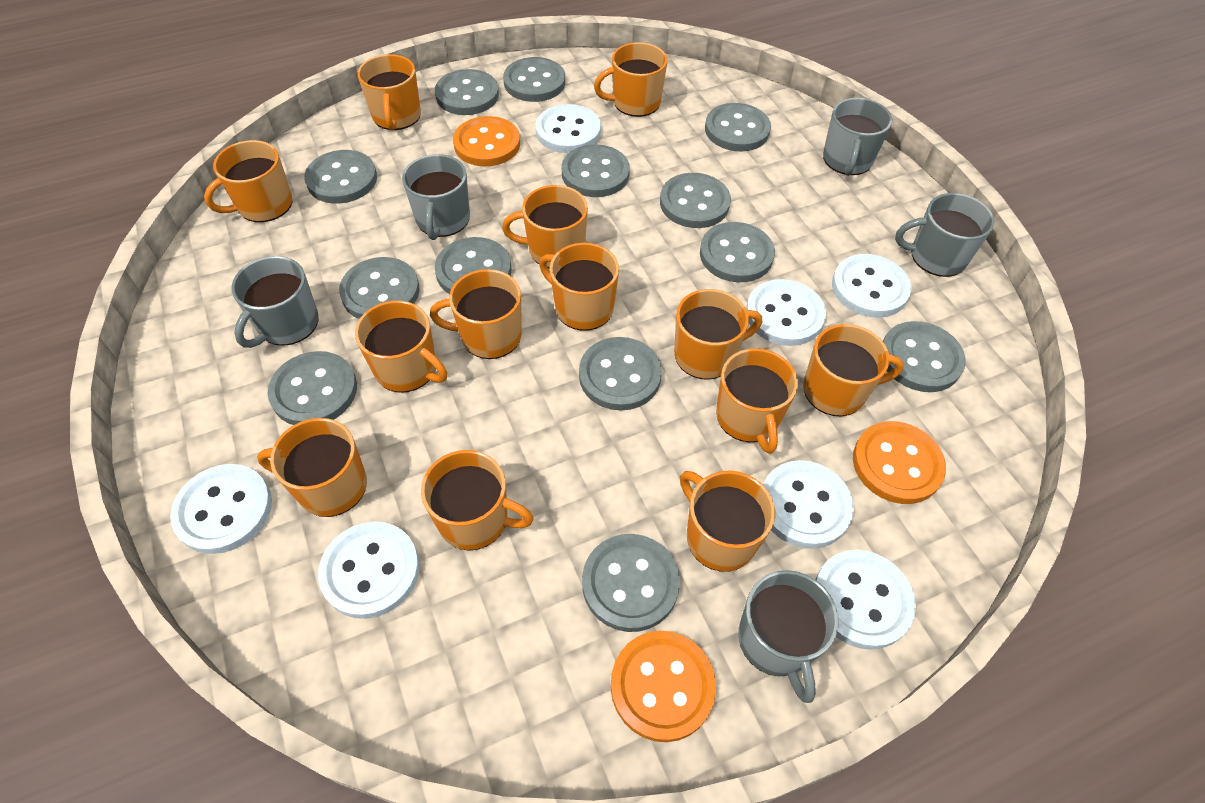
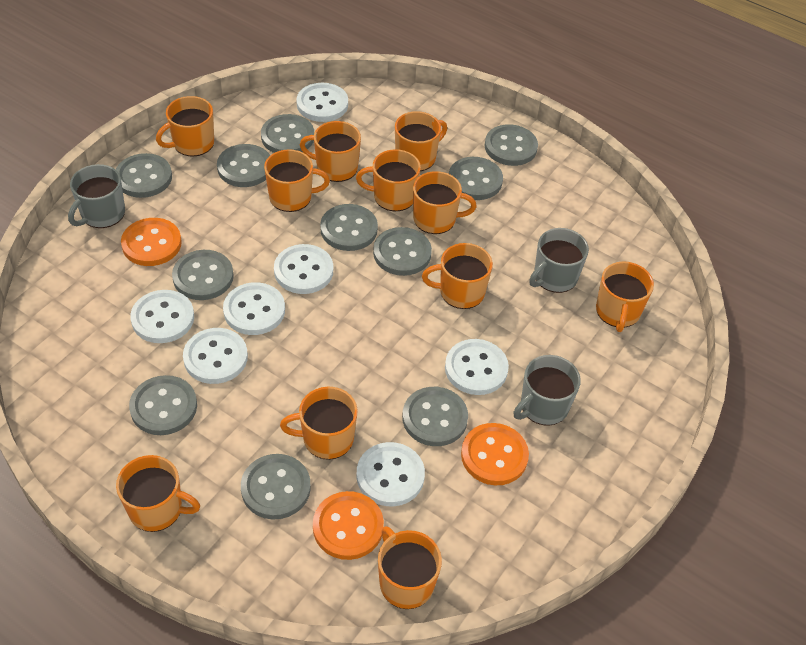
grey button: [268,351,357,425] [304,150,377,204] [339,257,420,319] [435,69,499,115] [435,237,512,294] [503,57,565,102] [561,144,630,197] [579,337,662,410] [582,534,680,632] [660,173,731,228] [700,222,775,282] [705,103,771,152] [883,321,966,392] = 13 -> [116,153,172,198] [129,375,197,435] [172,250,234,300] [217,144,270,187] [241,454,311,520] [261,114,314,153] [320,204,378,251] [373,227,432,276] [402,387,468,446] [449,157,503,200] [485,124,538,166] = 11
grey mug: [231,256,319,348] [402,154,470,240] [738,570,839,703] [823,98,892,176] [895,193,995,277] = 5 -> [68,164,125,228] [513,355,581,425] [529,228,589,293] = 3
orange mug: [204,140,292,222] [257,418,367,517] [355,300,447,393] [357,54,421,130] [421,450,534,551] [430,269,522,359] [502,185,588,268] [539,243,619,331] [594,42,668,117] [674,289,762,380] [680,470,775,572] [716,348,798,454] [803,324,904,416] = 13 -> [116,455,200,532] [156,96,214,157] [264,149,330,212] [280,387,358,460] [300,121,361,182] [356,149,421,211] [378,526,442,609] [395,111,447,171] [413,171,477,234] [422,243,493,309] [596,261,654,332] = 11

